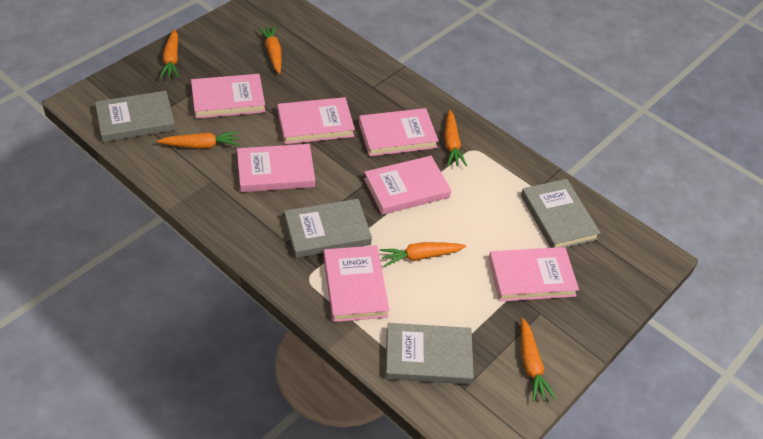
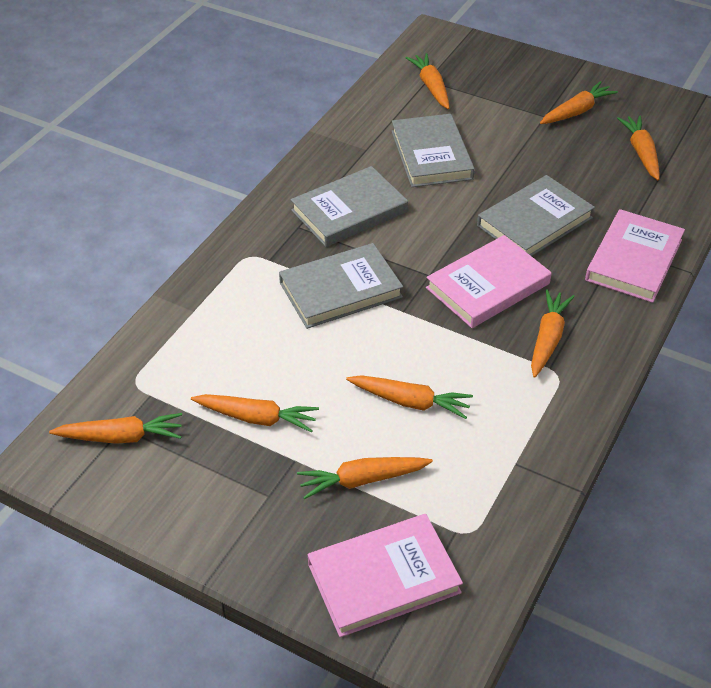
orange carrot: [157,131,239,149] [159,29,179,78] [258,25,282,74] [380,242,466,266] [444,110,467,166] [521,318,556,402] = 6 -> [49,413,182,444] [191,394,319,433] [297,457,433,499] [346,375,473,419] [406,53,450,109] [531,289,575,378] [540,81,618,124] [617,116,660,180] = 8
pink book: [191,74,265,119] [237,144,315,192] [277,97,355,144] [324,245,389,322] [359,108,439,156] [364,156,451,215] [488,247,579,302] = 7 -> [308,514,463,637] [426,235,552,328] [585,209,685,303] = 3

